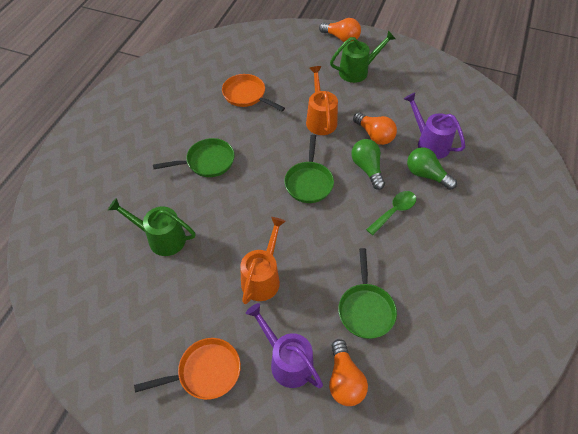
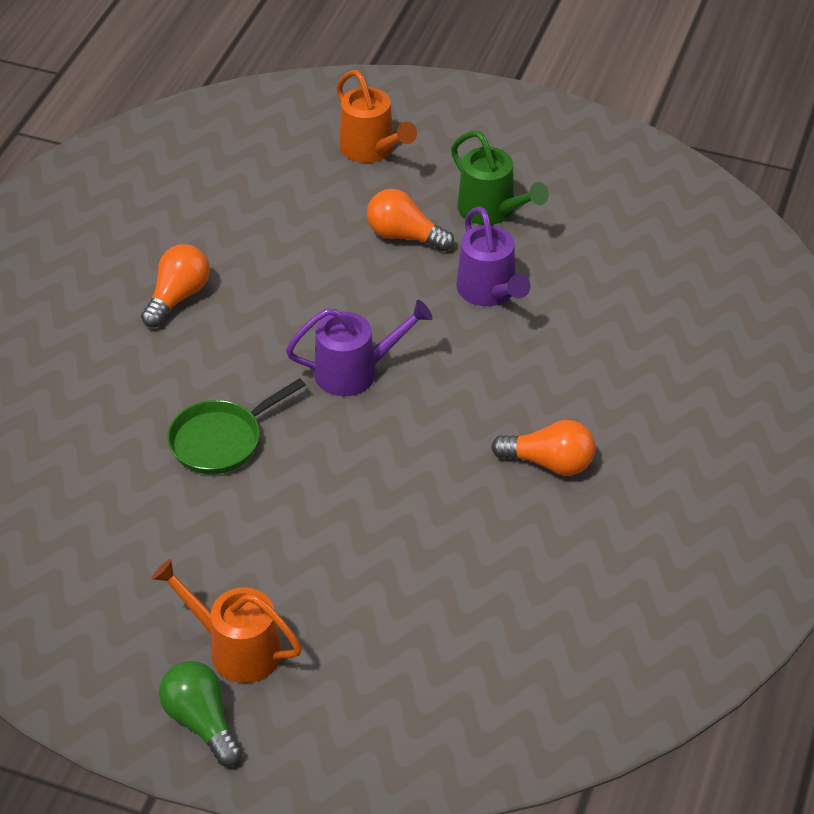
green light bulb: [351,139,385,190] [407,147,457,190] = 2 -> [159,661,242,766] = 1
green pan: [153,138,235,177] [284,134,334,203] [338,248,397,339] = 3 -> [167,378,306,474] = 1
green spoon: [366,191,416,235] = 1 -> none = 0
green watering can: [108,198,196,256] [330,30,396,83] = 2 -> [451,131,549,225] = 1
orange pan: [134,338,241,400] [222,74,285,111] = 2 -> none = 0

